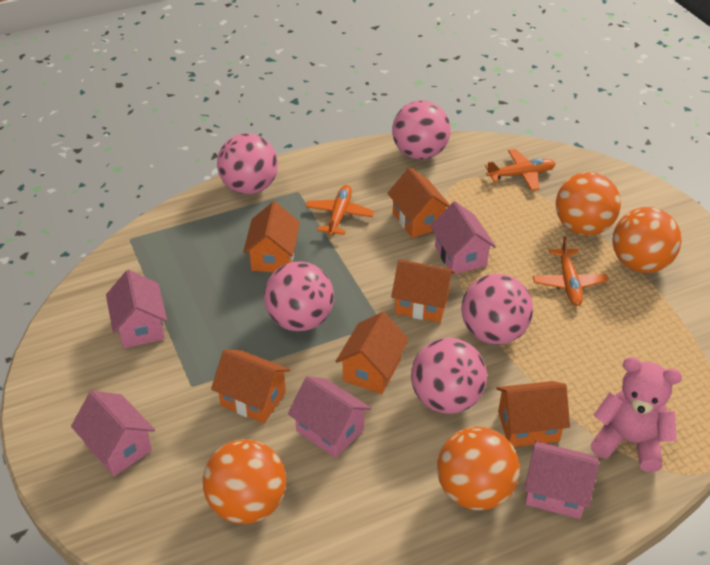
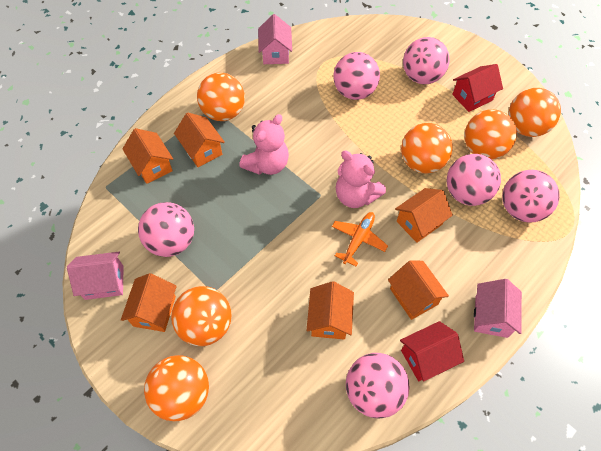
orange ball: [203,439,286,524] [437,427,520,510] [556,172,621,236] [613,207,682,273] = 4 -> [144,355,209,422] [171,286,232,346] [197,73,245,121] [401,123,453,174] [465,109,517,159] [509,88,561,137] = 6
orange plane: [305,185,374,236] [485,149,556,191] [533,236,608,306] = 3 -> [332,212,388,266] = 1
pink ball: [217,133,278,194] [264,262,334,332] [392,101,451,160] [411,338,487,414] [461,274,533,345] = 5 -> [138,202,194,257] [333,52,380,100] [346,353,410,418] [403,37,450,84] [447,154,501,206] [502,170,560,223] = 6
pink house: [71,391,155,476] [106,270,167,348] [288,376,371,458] [430,201,496,275] [524,441,599,519] = 5 -> [67,252,124,300] [258,14,292,64] [474,279,522,338] = 3
pink teddy bear: [590,357,682,472] = 1 -> [239,114,289,175] [336,150,386,208] = 2
red house: none = 0 -> [400,321,464,382] [452,64,503,112] = 2

